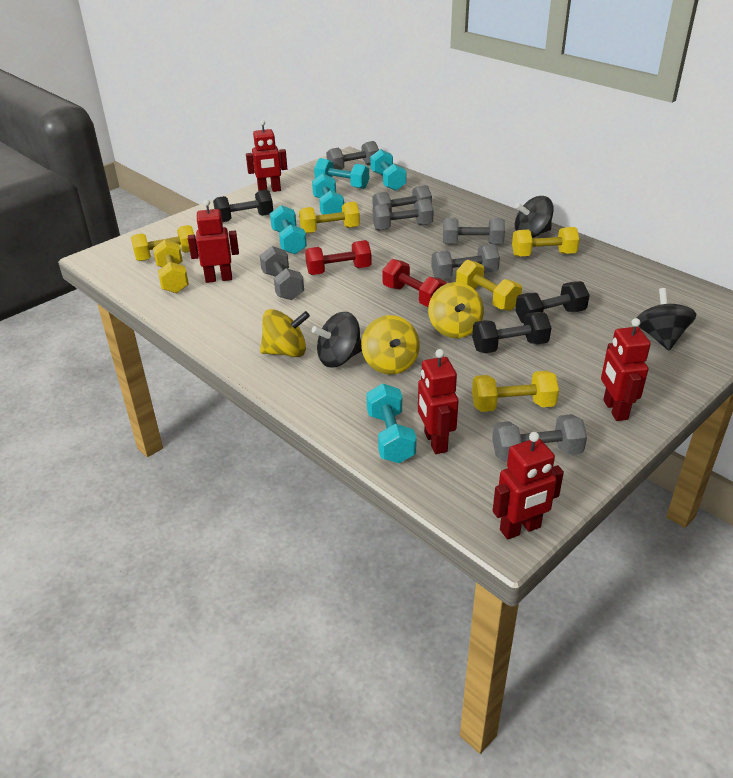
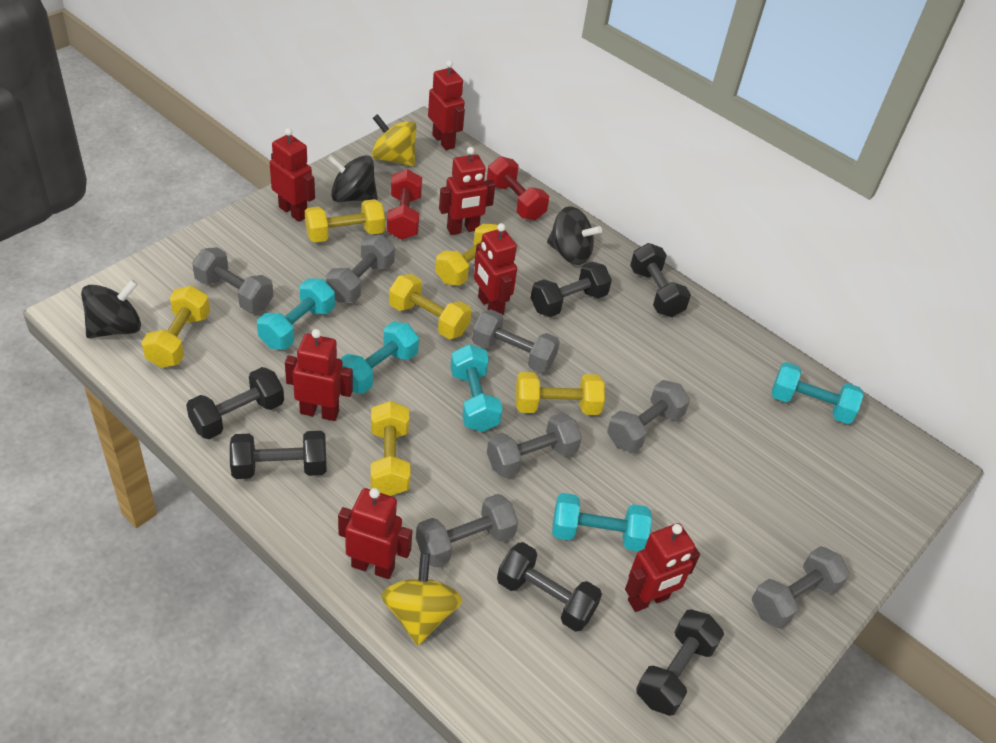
black dumbbell: [213,190,273,222] [472,312,551,353] [515,281,590,324] = 3 -> [186,367,284,439] [230,431,327,479] [497,542,602,632] [531,262,612,317] [630,243,691,317] [636,609,724,716] = 6
red robot: [188,199,239,283] [246,120,287,192] [418,349,459,454] [493,432,564,539] [601,318,651,421] = 5 -> [270,128,315,222] [285,329,353,421] [338,488,412,579] [428,60,465,150] [439,147,495,235] [474,223,517,315] [625,523,700,612] = 7
yellow spinning top: [260,309,310,357] [361,315,420,375] [428,282,484,338] = 3 -> [372,114,417,166] [381,553,462,645] = 2

